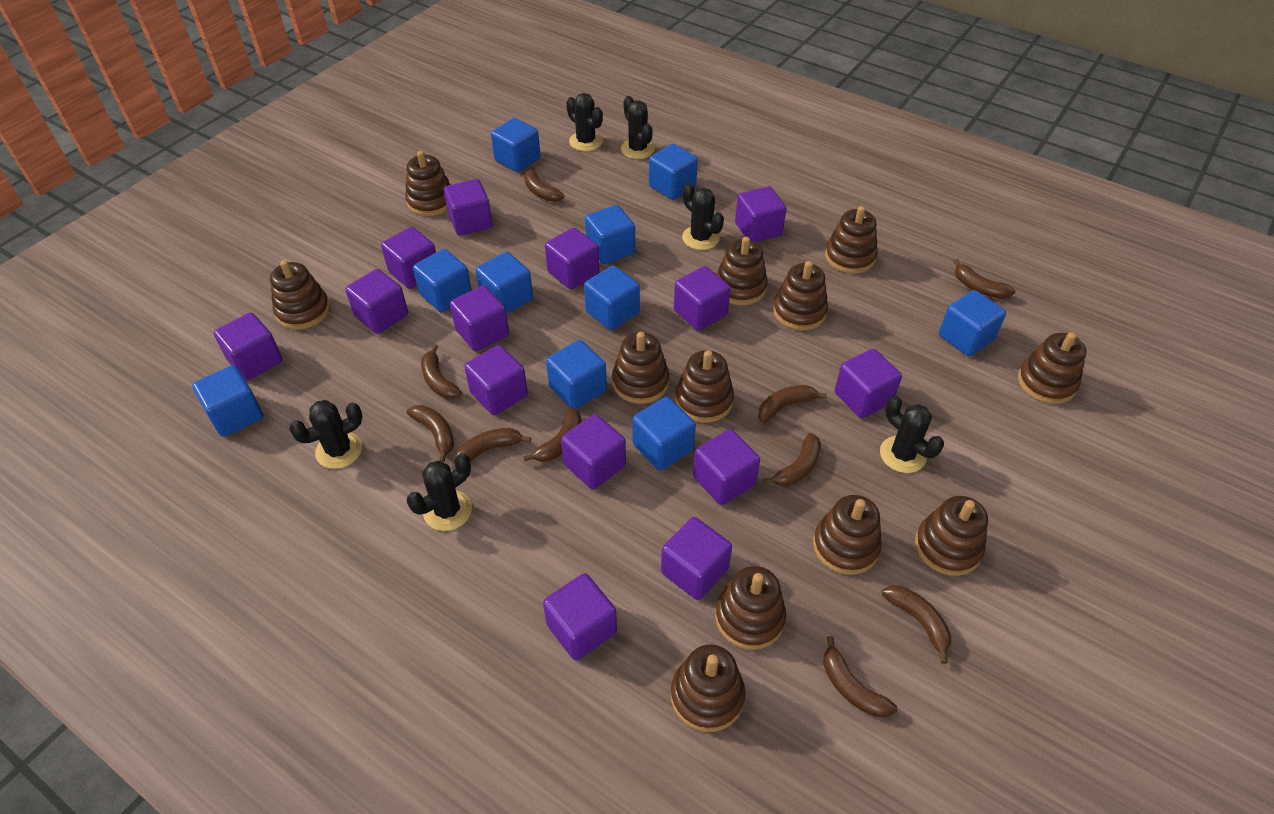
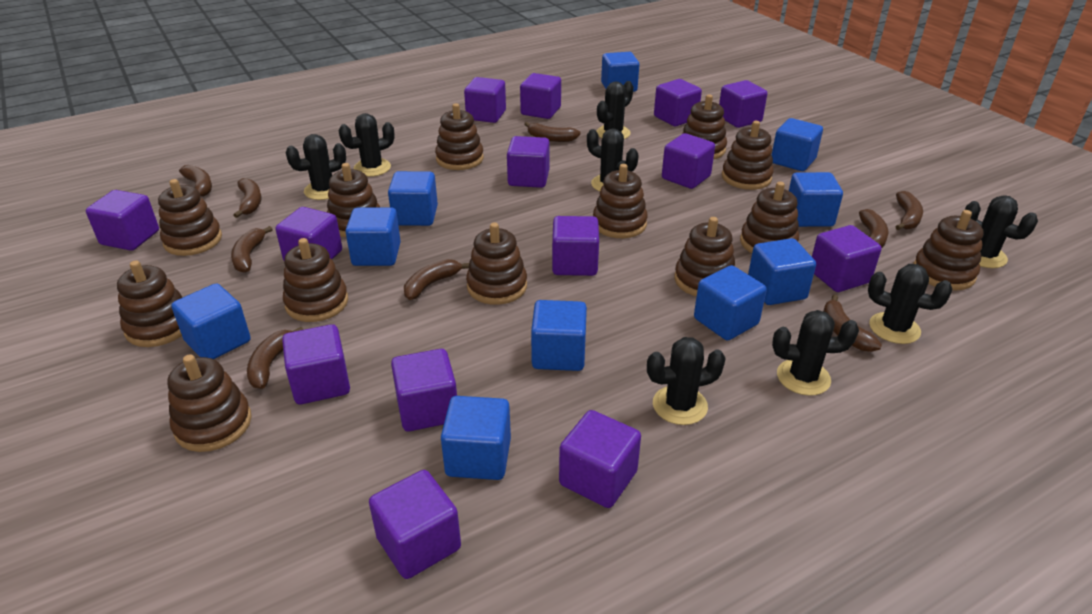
black cactus: [289,400,363,469] [407,453,472,531] [566,93,603,151] [621,96,655,159] [682,183,724,250] [880,395,944,473] = 6 -> [286,134,346,200] [339,113,395,177] [587,128,639,192] [596,81,633,139] [647,337,726,425] [772,310,859,396] [868,264,952,344] [965,195,1038,268] = 8
brown banana: [407,405,454,463] [421,344,462,399] [454,428,531,467] [523,408,581,462] [524,165,564,202] [758,385,827,423] [763,433,821,486] [824,636,897,718] [882,585,951,664] [954,259,1016,299] = 10 -> [179,165,212,197] [231,226,273,273] [234,178,261,218] [247,327,303,389] [404,259,469,300] [524,122,581,142] [823,294,882,352] [859,209,889,248] [895,191,923,230] = 9
brown stacking toy: [270,260,330,330] [405,151,451,216] [612,332,669,404] [671,644,745,732] [675,350,734,423] [715,566,786,650] [716,237,768,305] [773,261,828,331] [813,495,882,575] [825,206,878,274] [915,496,988,576] [1018,332,1086,404] = 12 -> [117,260,182,347] [158,179,222,256] [167,354,252,452] [283,238,348,322] [327,163,380,237] [435,103,484,170] [466,222,527,305] [593,164,648,238] [674,217,735,296] [682,94,727,159] [722,121,774,190] [740,182,799,253] [913,210,984,290] = 13

